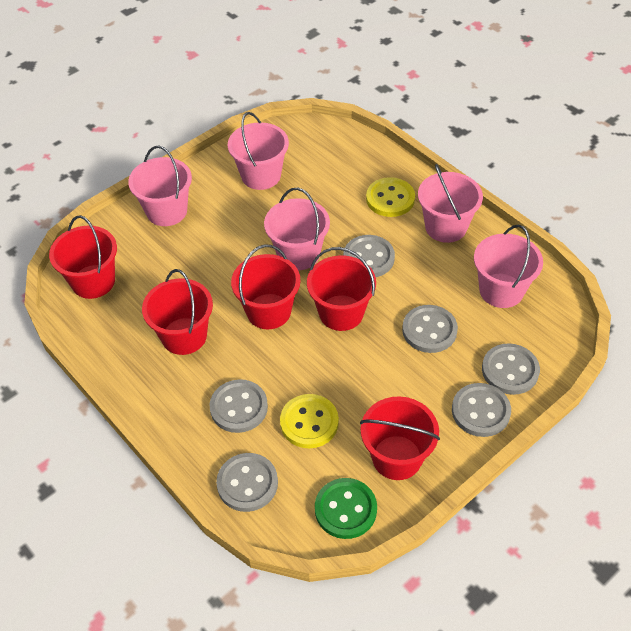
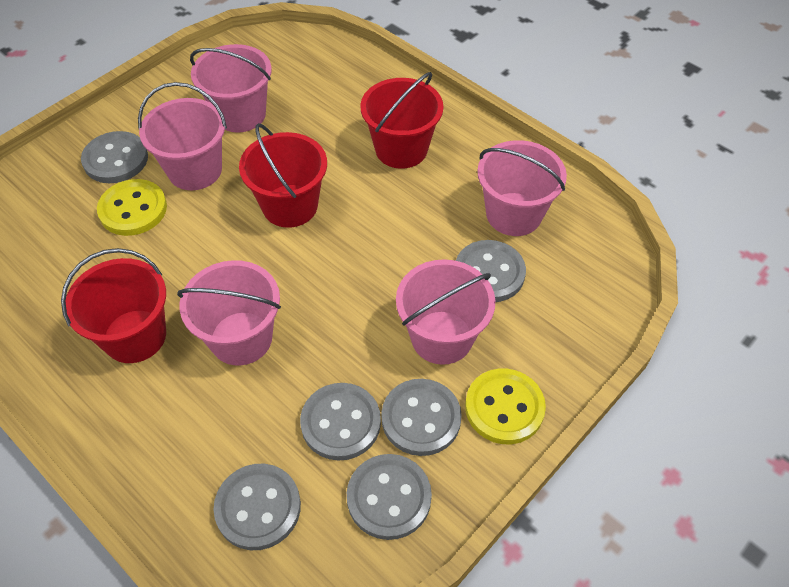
green button: [315,478,377,539] = 1 -> none = 0
red bucket: [49,215,117,299] [142,269,213,355] [231,245,301,329] [307,247,376,331] [360,396,440,480] = 5 -> [61,248,166,363] [239,123,327,228] [361,72,443,169] = 3

